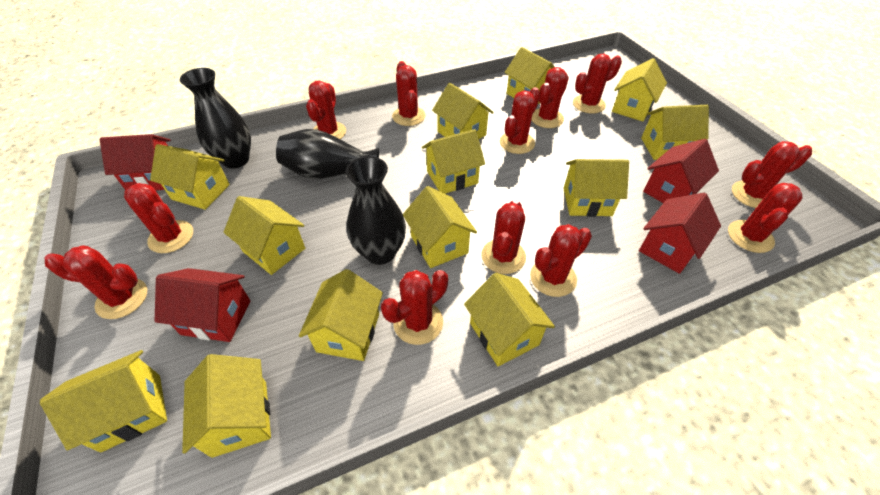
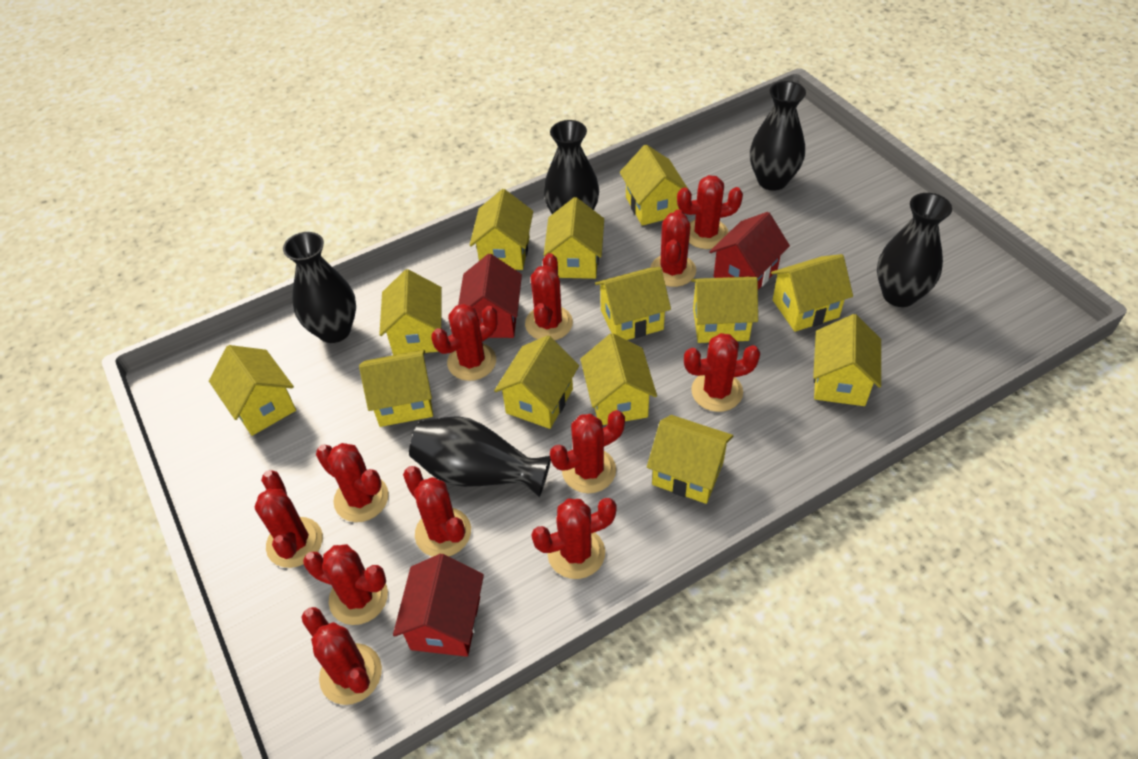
black vase: [180,68,251,169] [276,129,379,179] [345,156,406,265] = 3 -> [283,232,356,343] [409,416,551,497] [543,120,599,214] [750,81,806,191] [877,193,952,307] = 5
red house: [99,134,171,191] [155,268,250,342] [639,193,721,274] [643,139,719,203] = 4 -> [393,554,484,657] [458,254,522,338] [709,212,790,289] = 3

